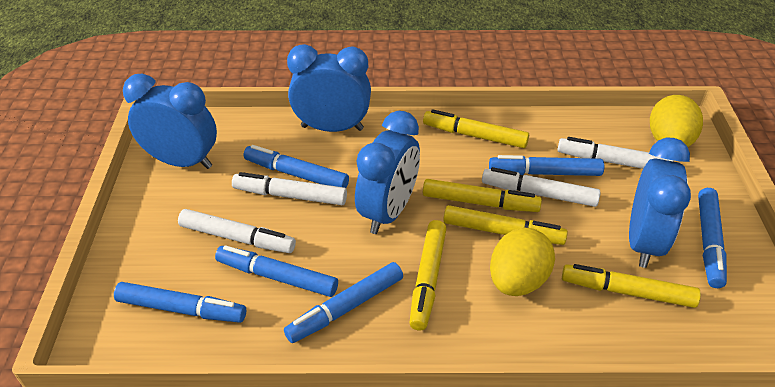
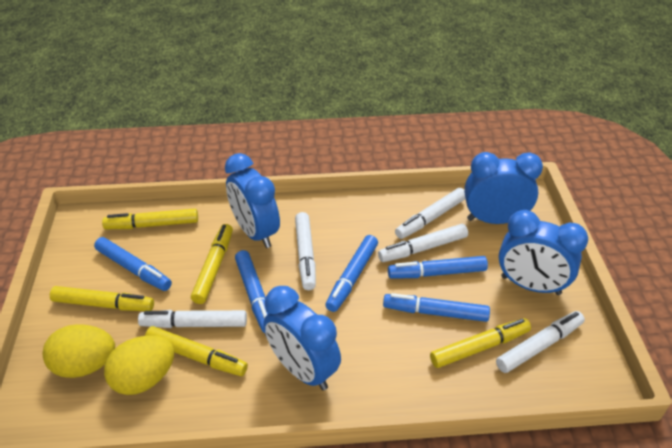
blue marker: [114,282,246,323] [215,245,338,297] [244,145,349,188] [284,262,403,343] [489,155,604,176] [698,188,727,288] = 6 -> [94,237,172,291] [235,250,268,333] [325,235,378,312] [383,293,490,322] [388,256,488,279] = 5
white marker: [178,209,296,253] [232,172,347,205] [482,167,601,207] [558,137,674,169] = 4 -> [138,310,247,328] [295,212,316,290] [378,224,468,262] [395,188,466,239] [496,311,585,373] = 5

